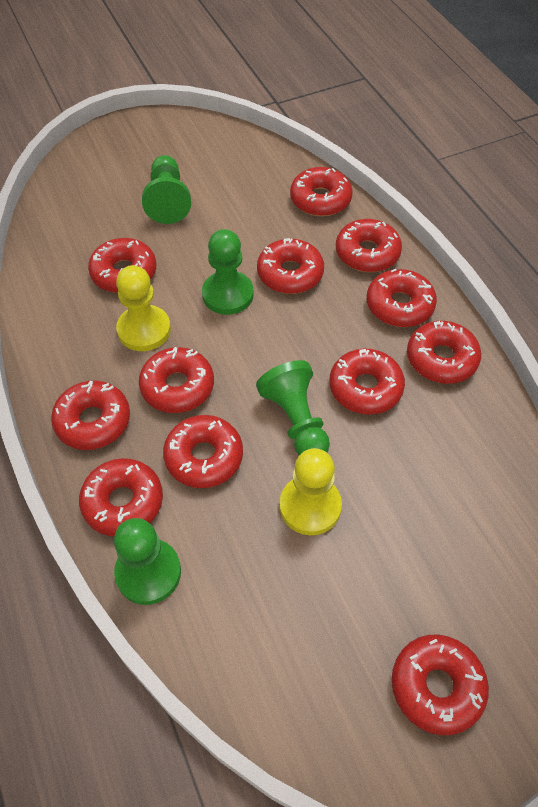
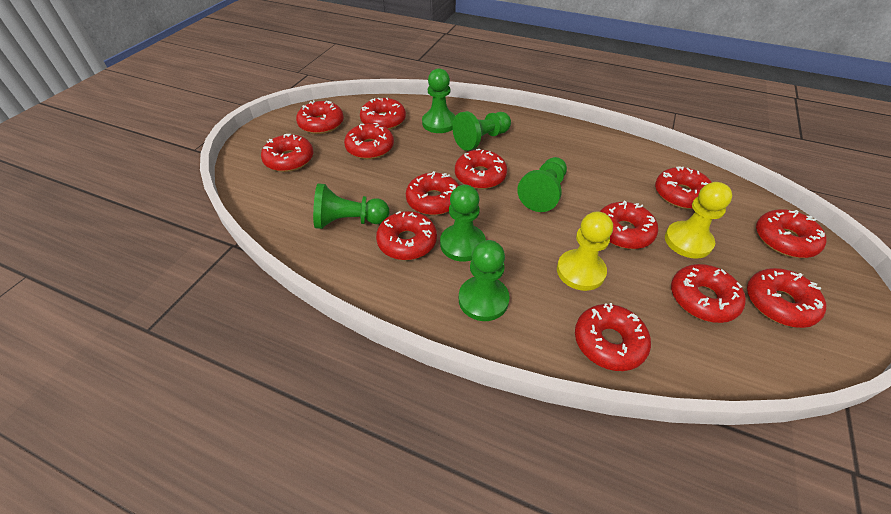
green pawn: [114,518,181,605] [142,155,191,224] [202,229,254,315] [256,360,330,456] = 4 -> [313,183,390,229] [422,68,455,133] [440,185,486,262] [453,111,511,151] [459,240,510,321] [517,157,567,212] = 6
red donut: [51,380,130,450] [79,458,163,536] [88,238,156,293] [139,347,214,413] [163,415,243,488] [257,238,324,294] [290,167,353,216] [329,348,405,415] [336,219,402,272] [367,269,437,327] [392,634,489,735] [407,321,481,384] = 12 -> [261,134,313,172] [296,100,344,134] [344,123,394,159] [360,98,406,130] [376,211,437,260] [406,171,459,215] [455,149,507,189] [575,303,651,371] [600,201,658,249] [655,166,712,209] [671,264,746,323] [747,268,826,328] [756,209,827,258] = 13

